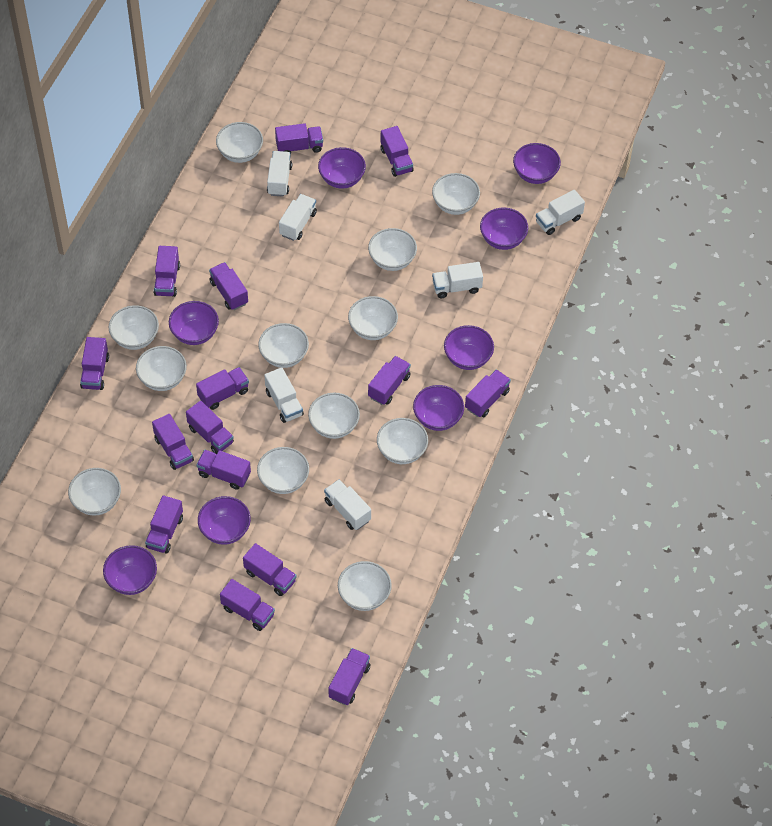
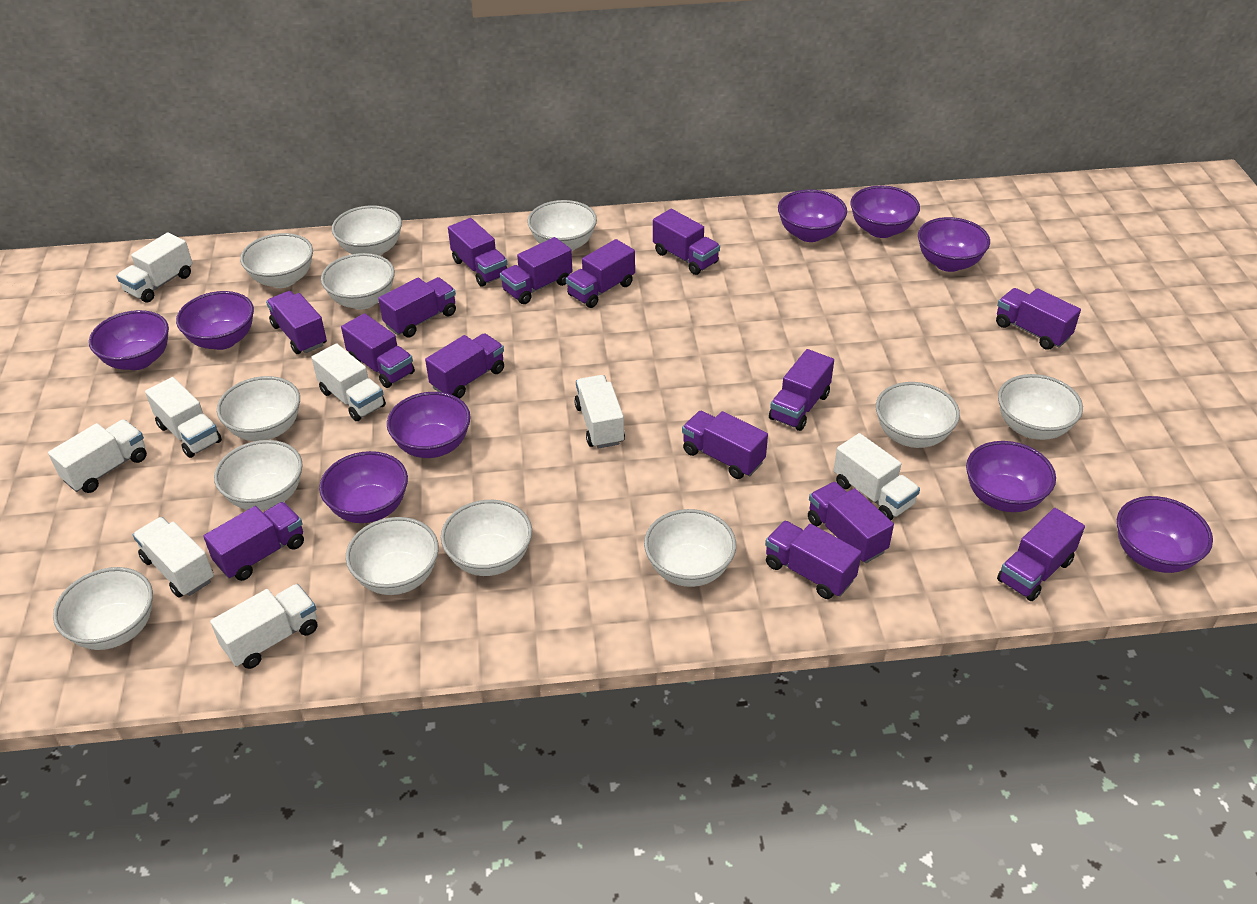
purple bowl: [103,545,157,595] [169,301,219,345] [198,496,251,545] [318,147,366,189] [413,385,464,431] [444,325,494,370] [480,207,528,250] [513,143,561,184] = 8 -> [89,310,169,370] [176,291,254,350] [319,451,408,523] [387,392,471,458] [778,189,847,242] [850,186,920,238] [918,217,990,272] [966,441,1056,512] [1117,496,1213,573] = 9
white truck: [265,367,304,423] [267,151,292,197] [279,194,317,241] [324,479,371,530] [432,262,483,298] [536,190,585,235] = 6 -> [48,419,147,493] [116,232,193,302] [133,517,214,598] [145,377,222,458] [210,584,317,669] [311,343,386,421] [574,375,625,449] [834,433,920,520] = 8

